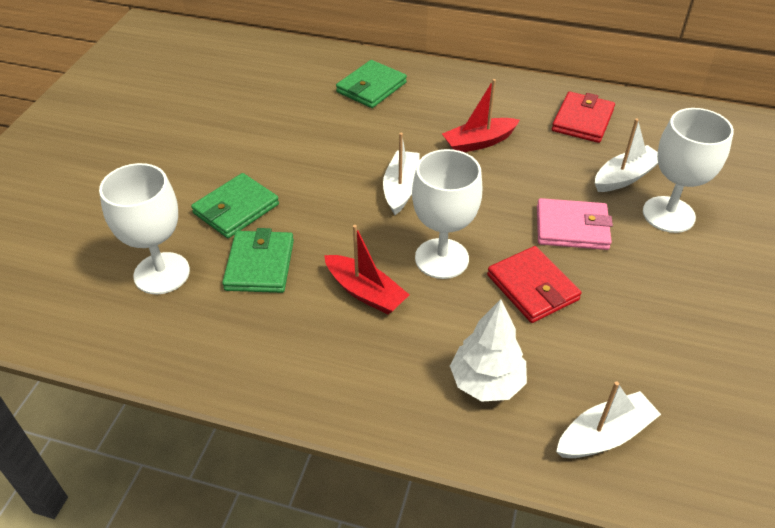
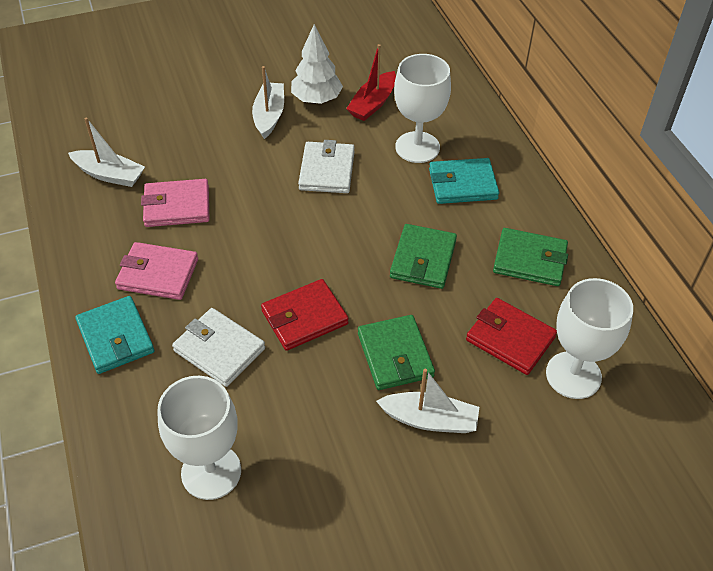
pink wallet: [537,198,613,250] = 1 -> [115,242,198,300] [141,179,209,227] = 2
red boat: [324,225,410,315] [442,79,520,152] = 2 -> [346,44,396,121] = 1
turquoise wallet: none = 0 -> [75,296,155,374] [429,158,499,204] = 2
white wallet: none = 0 -> [172,308,265,387] [298,140,355,193] = 2

